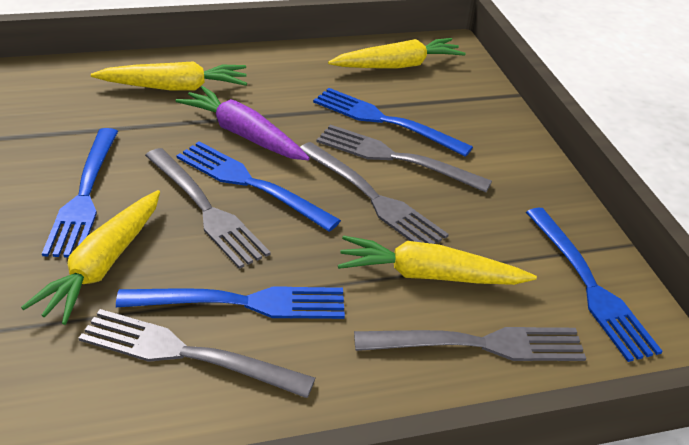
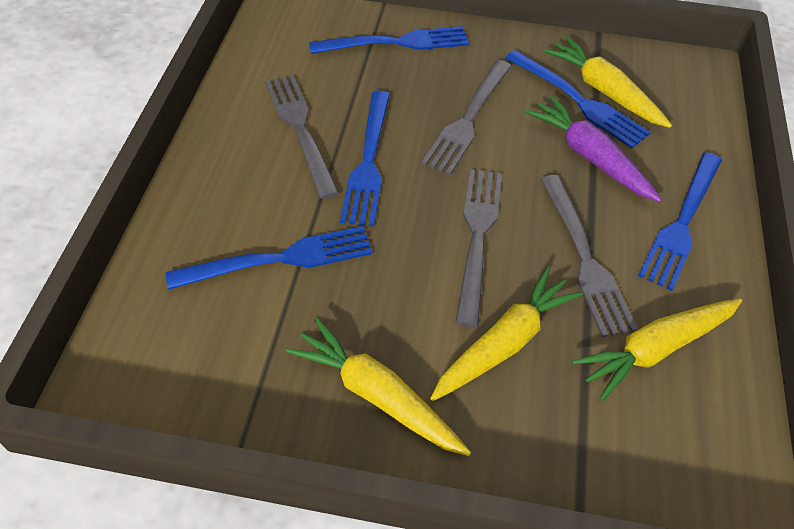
grey fork: [79,309,315,398] [145,148,271,269] [300,142,449,244] [316,125,492,192] [354,327,586,361] = 5 -> [265,75,339,199] [421,60,512,175] [455,169,502,327] [541,175,638,337] = 4

